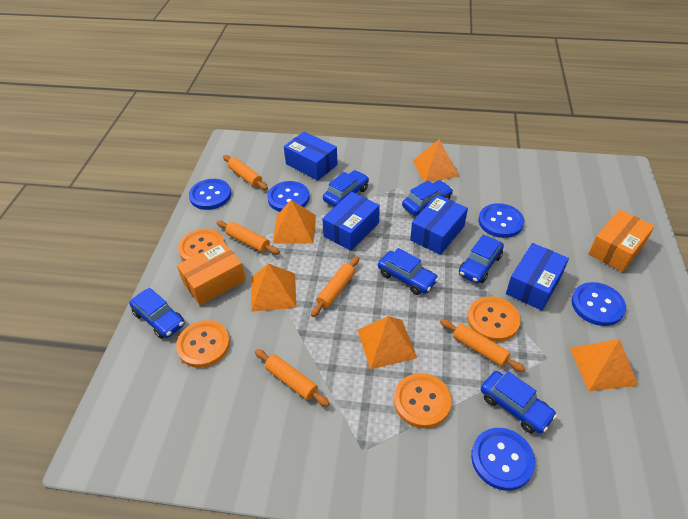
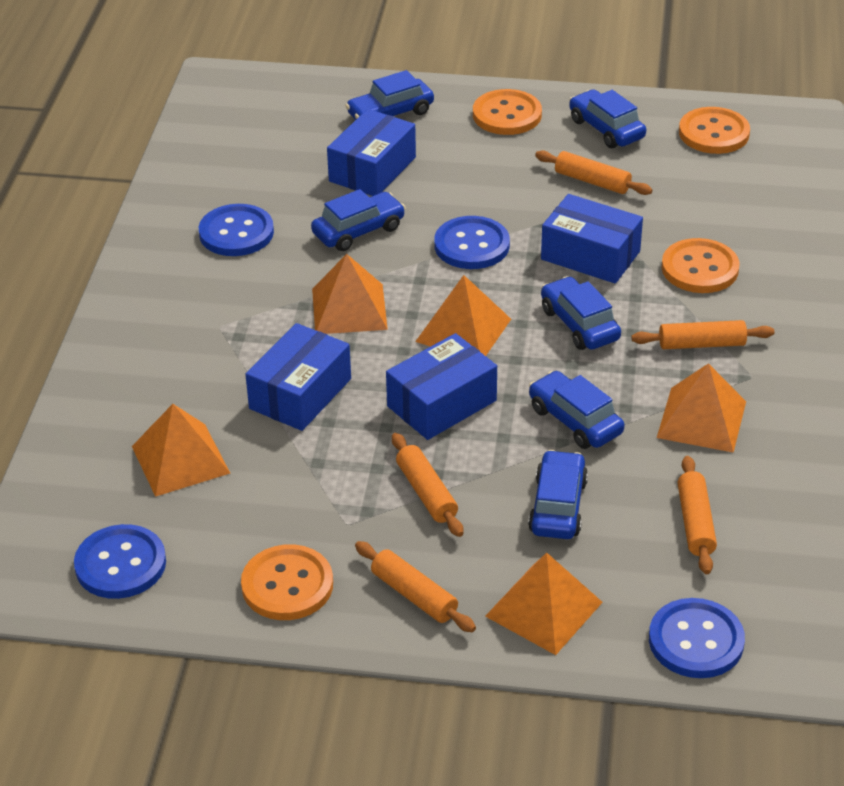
blue button: [189,179,231,210] [267,181,310,212] [471,428,535,491] [479,203,524,238] [572,282,626,326] = 5 -> [74,524,166,599] [199,204,274,256] [434,216,510,269] [649,598,745,678] = 4
orange box: [177,242,246,306] [589,209,655,272] = 2 -> none = 0

